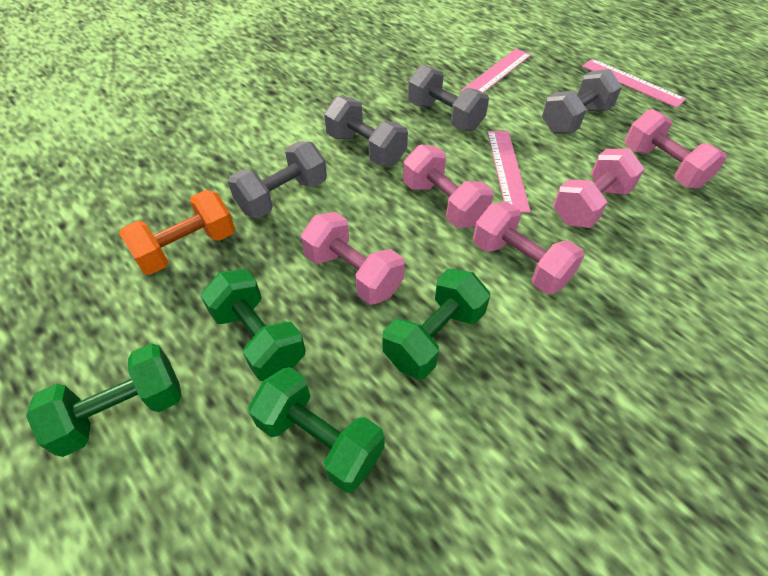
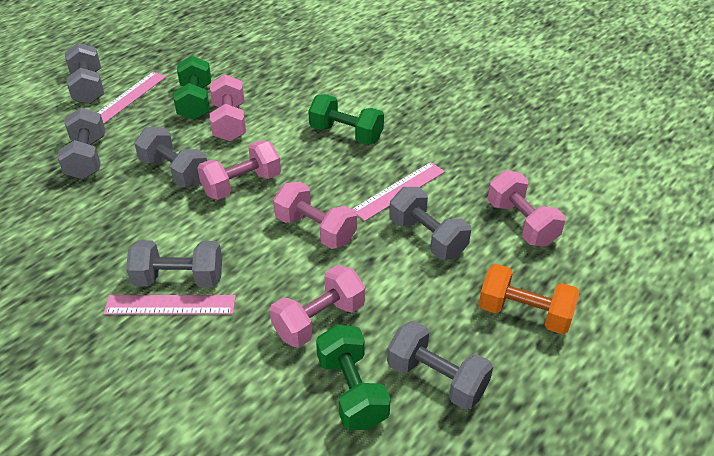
green dumbbell: [26,343,182,457] [201,269,306,381] [249,367,384,493] [383,269,490,379] = 4 -> [173,56,211,120] [308,94,384,145] [316,325,391,430] = 3
grey dumbbell: [228,141,327,218] [324,96,408,166] [408,65,489,131] [542,69,622,134] = 4 -> [57,108,105,179] [65,43,104,104] [126,240,222,287] [134,127,207,188] [387,321,493,410] [389,187,471,260] = 6

